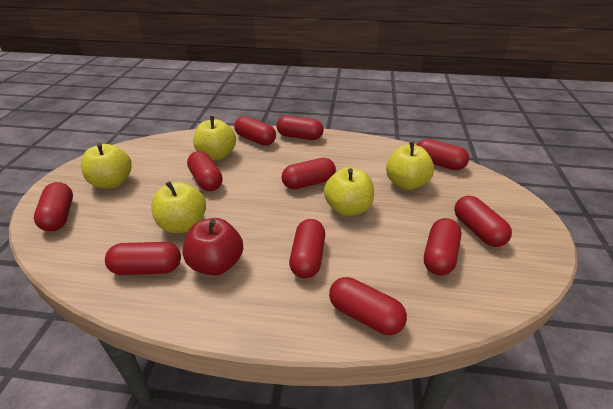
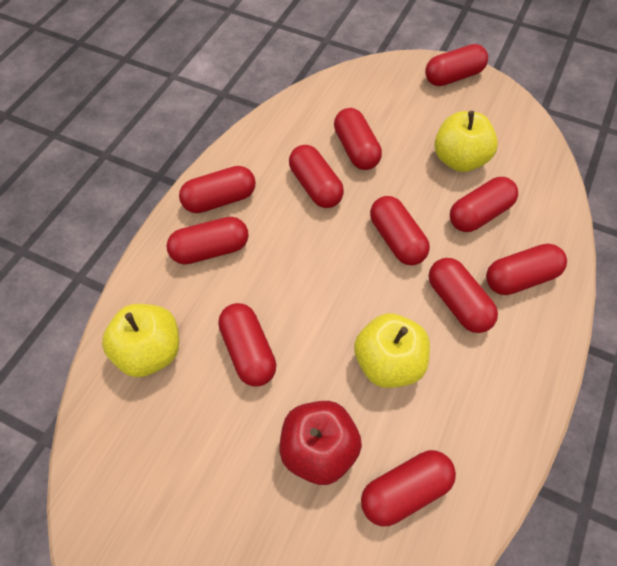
yellow apple: [81,143,132,189] [151,181,206,233] [193,116,236,160] [324,167,374,216] [386,142,434,190] = 5 -> [102,304,179,377] [354,313,430,388] [434,111,498,172] = 3

